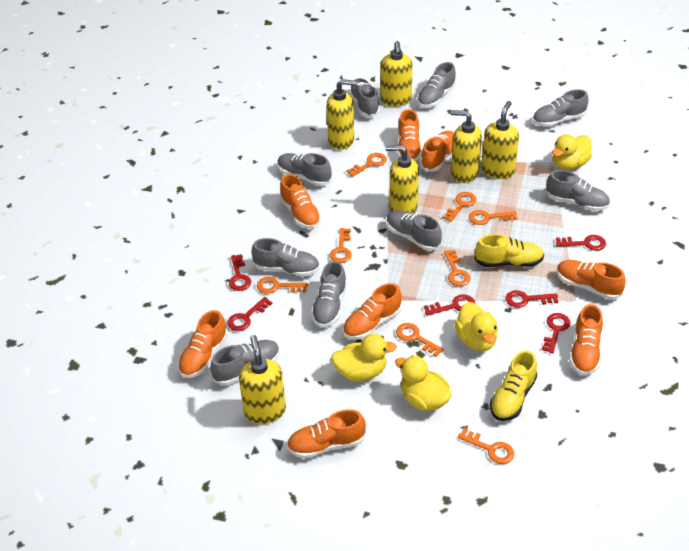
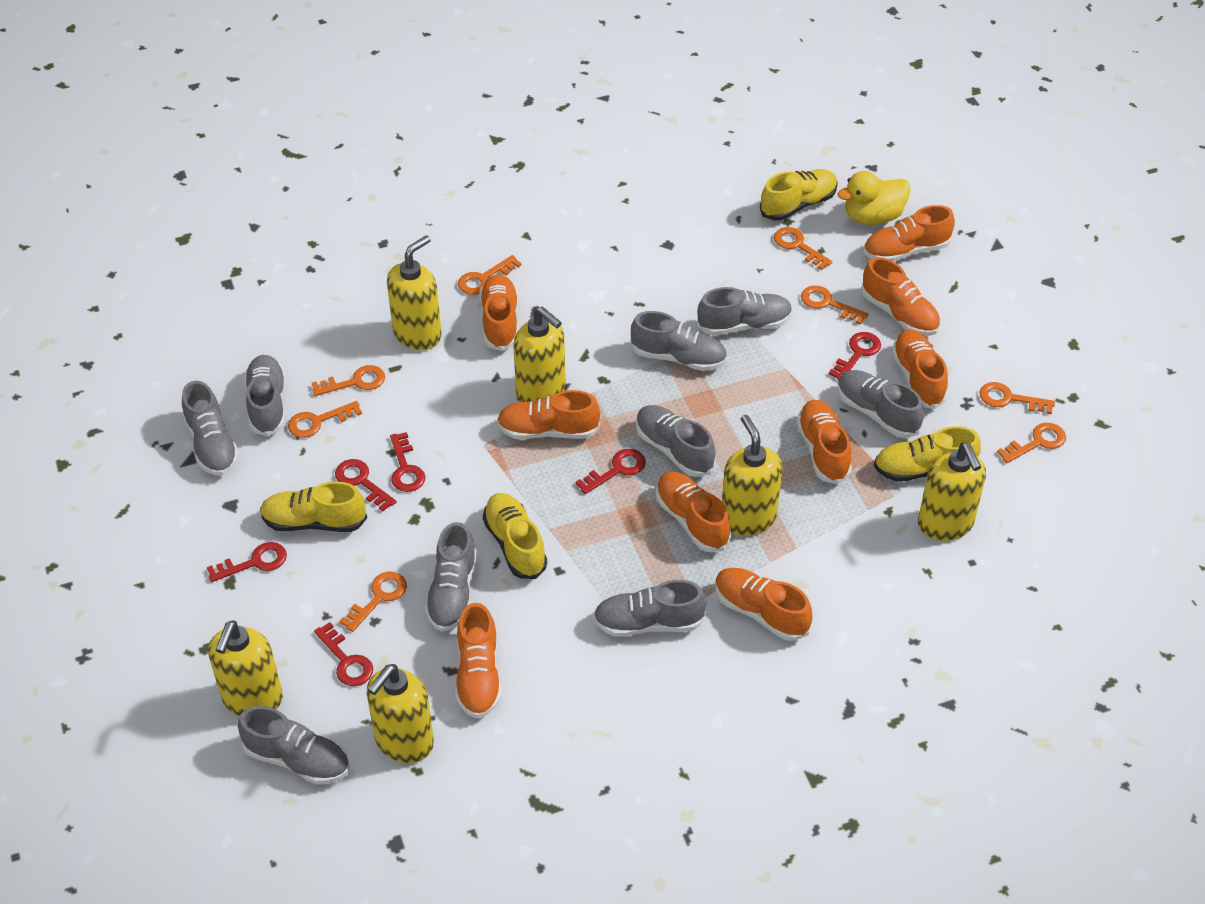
orange shoe: [178,310,228,378] [280,174,321,229] [287,409,366,458] [343,283,402,340] [397,109,422,161] [420,131,454,172] [557,260,626,300] [569,304,603,375] = 8 -> [455,603,502,719] [479,274,518,351] [497,390,600,439] [656,472,731,552] [715,568,813,641] [796,400,852,484] [861,257,940,336] [863,205,955,262] [891,330,948,409] = 9
yellow duck: [331,334,397,381] [395,355,452,411] [454,302,498,351] [552,134,592,170] = 4 -> [837,171,911,225] = 1
yellow shoe: [475,234,544,267] [490,350,537,421] = 2 -> [260,481,367,532] [483,493,547,579] [760,169,838,221] [874,426,981,482] = 4

